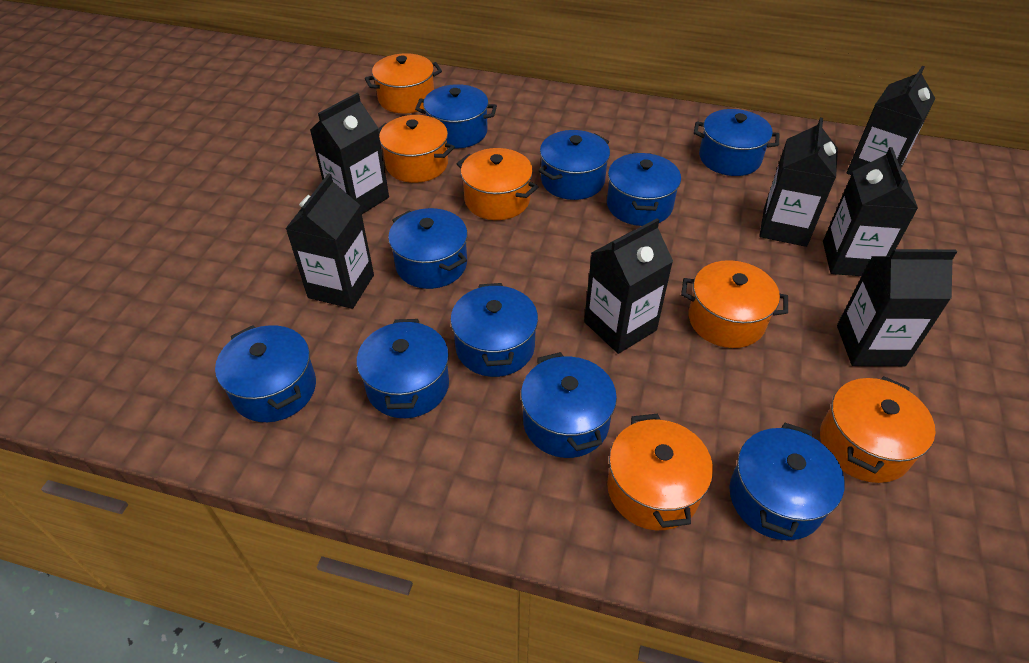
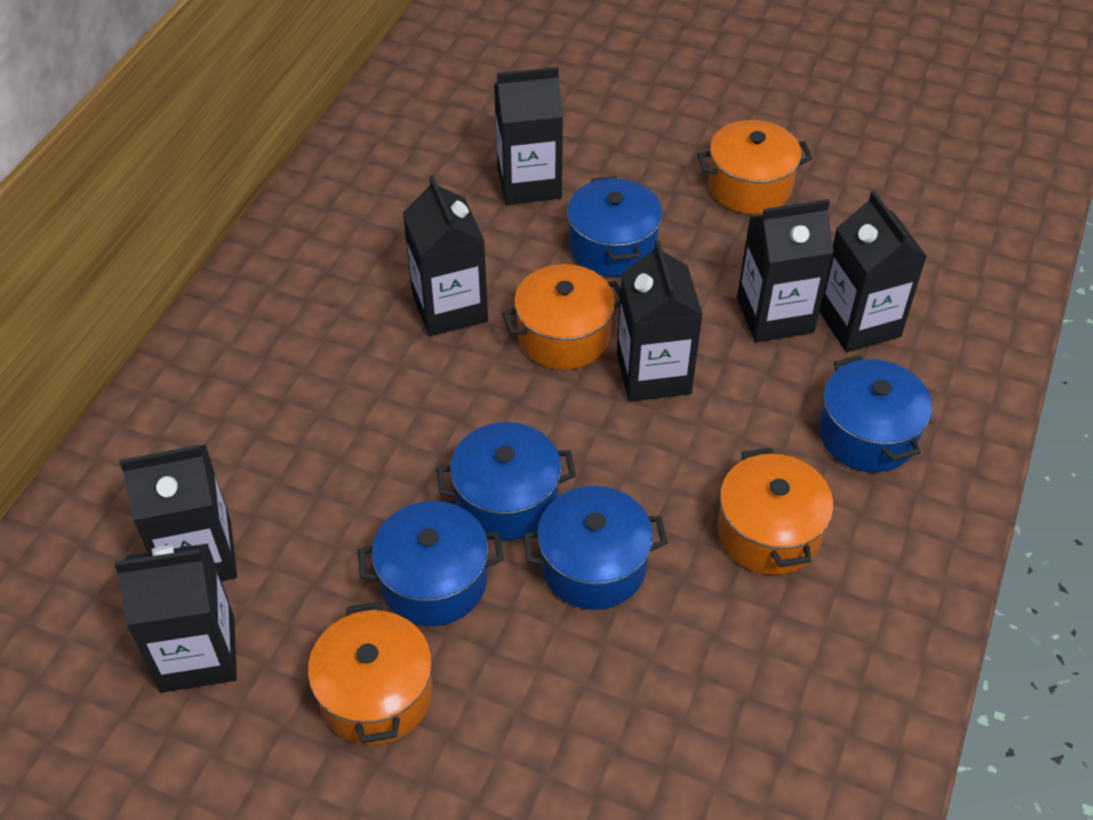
blue pot: [215,325,316,422] [357,319,449,418] [388,208,468,289] [415,84,497,148] [450,283,538,377] [521,352,617,458] [539,130,610,200] [607,153,681,226] [694,109,779,176] [729,423,845,540] = 10 -> [358,501,504,626] [436,422,576,541] [523,486,668,610] [567,176,663,277] [819,355,932,473] = 5
orange pot: [365,53,442,114] [378,115,455,183] [457,148,538,220] [607,414,713,530] [681,260,788,348] [820,376,936,483] = 6 -> [308,602,432,745] [502,264,621,370] [697,120,812,214] [718,448,834,575] = 4

